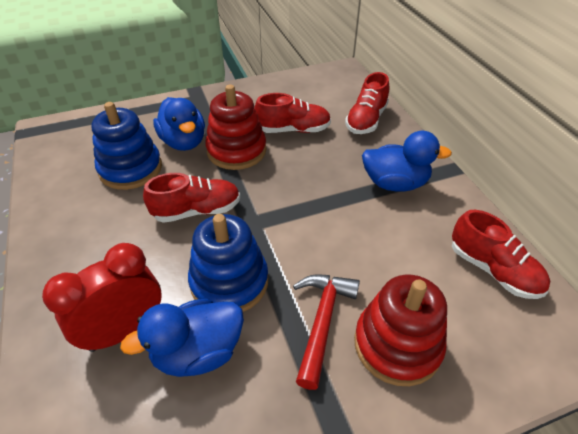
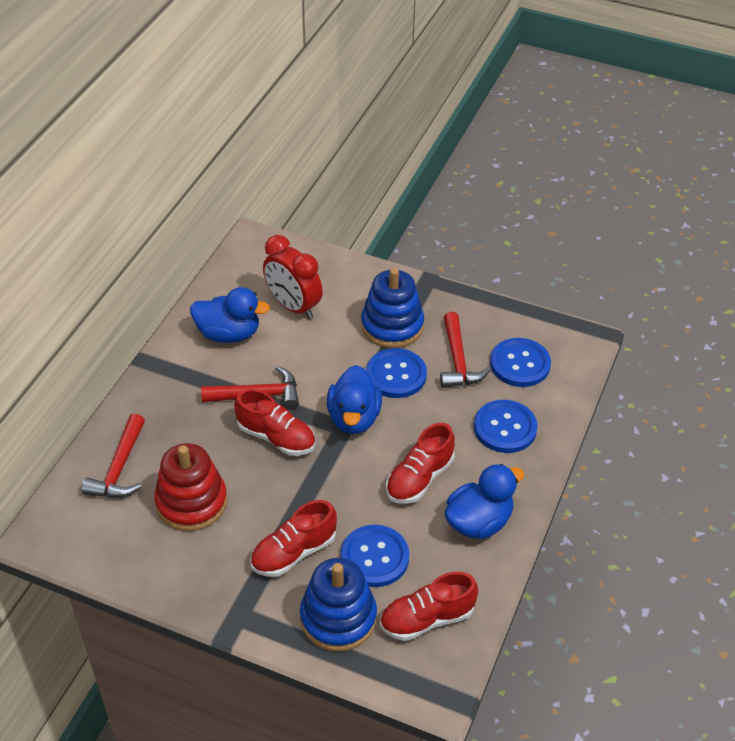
blue button: none = 0 -> [340,525,409,587] [366,348,427,398] [474,400,538,453] [490,338,551,387] = 4
red hammer: [293,274,360,390] = 1 -> [82,414,145,498] [201,366,299,410] [440,312,491,388] = 3
red stacking toy: [205,84,266,170] [354,275,447,386] = 2 -> [154,443,227,531] = 1

